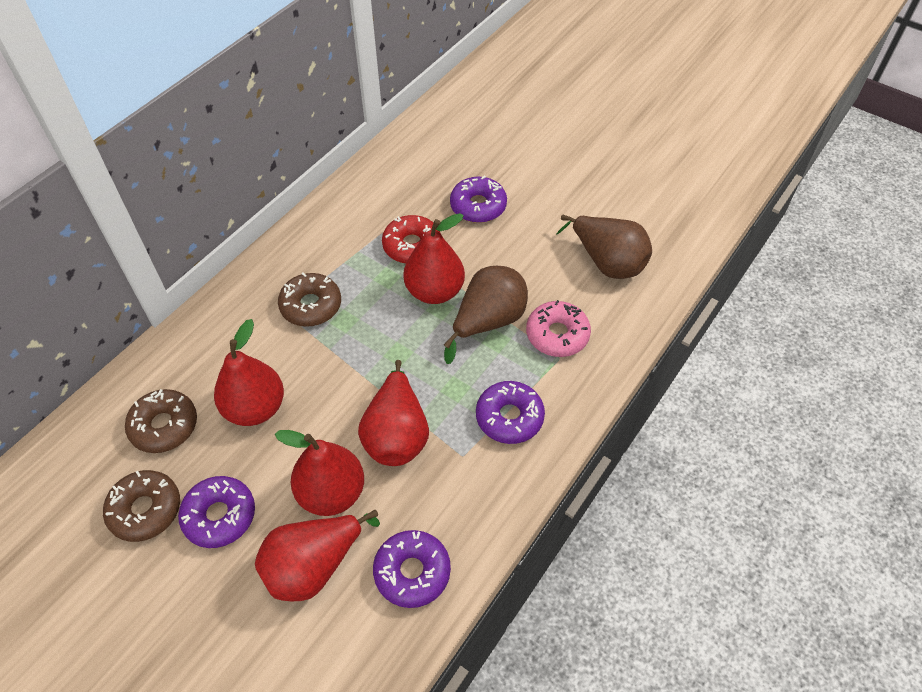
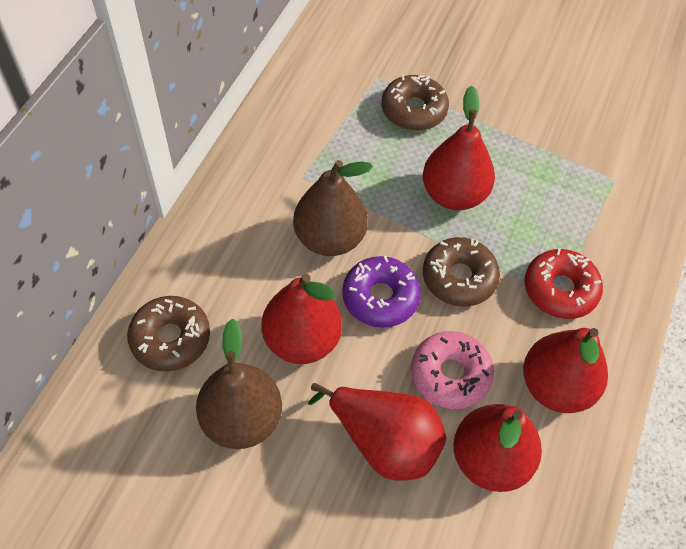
purple donut: [178,476,255,548] [373,530,451,608] [450,175,507,223] [476,381,545,444] = 4 -> [342,256,421,328] = 1

